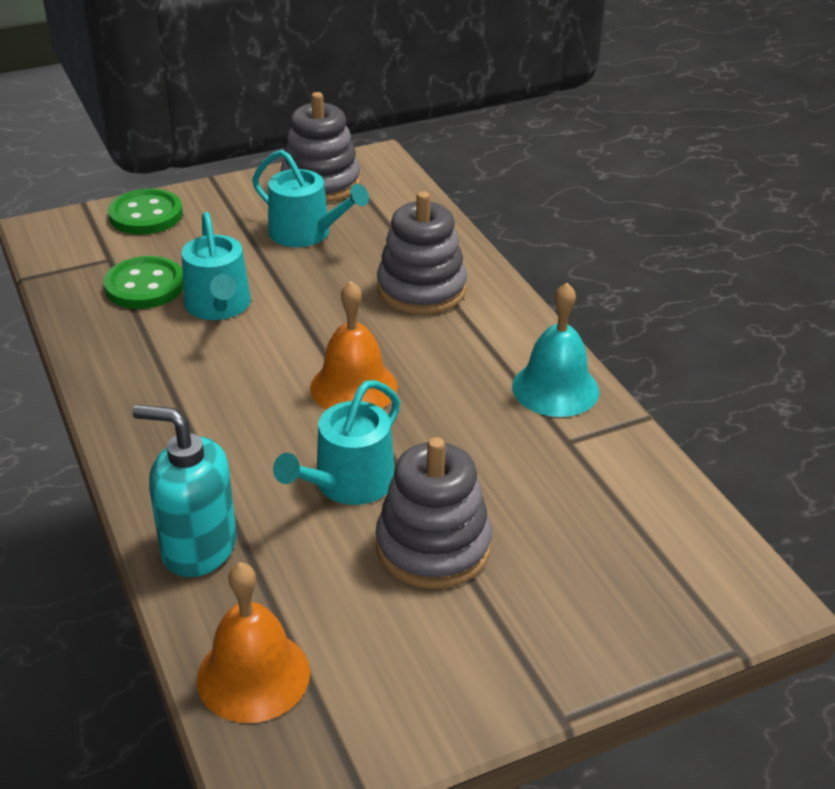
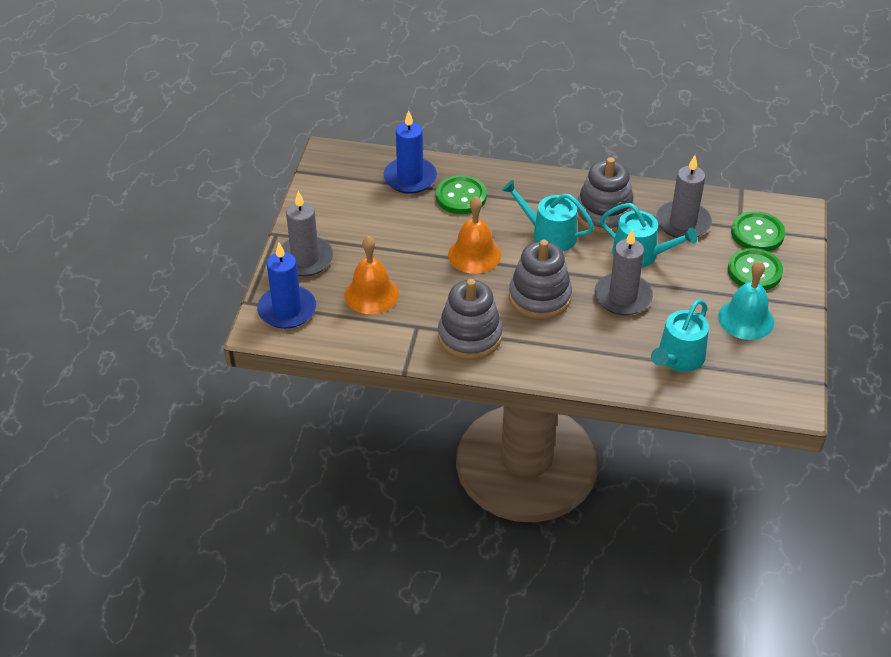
blue candle: none = 0 -> [257,242,316,329] [383,110,437,194] = 2
green button: [103,256,183,309] [108,189,183,235] = 2 -> [436,175,487,214] [728,248,783,290] [731,211,785,251] = 3
grey candle: none = 0 -> [281,191,333,277] [594,229,653,315] [656,155,712,238] = 3
turquoise soap dispenser: [132,405,237,577] = 1 -> none = 0

